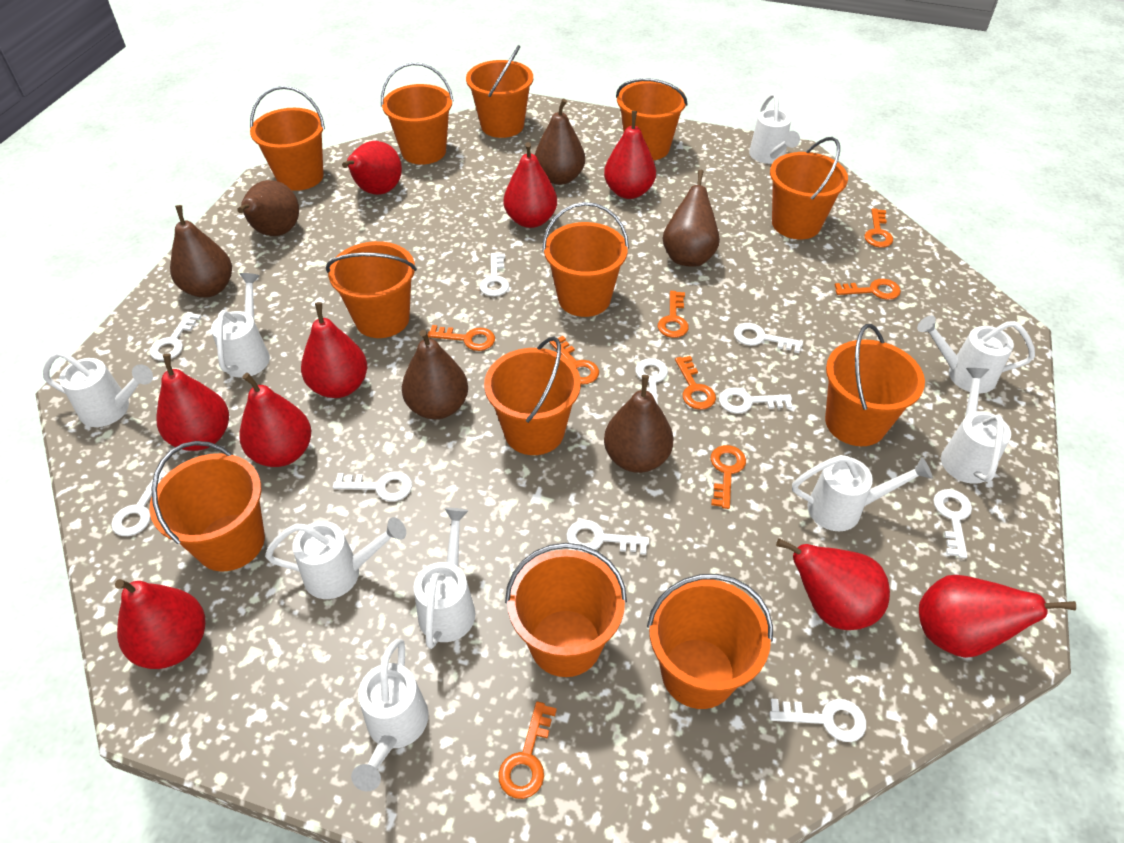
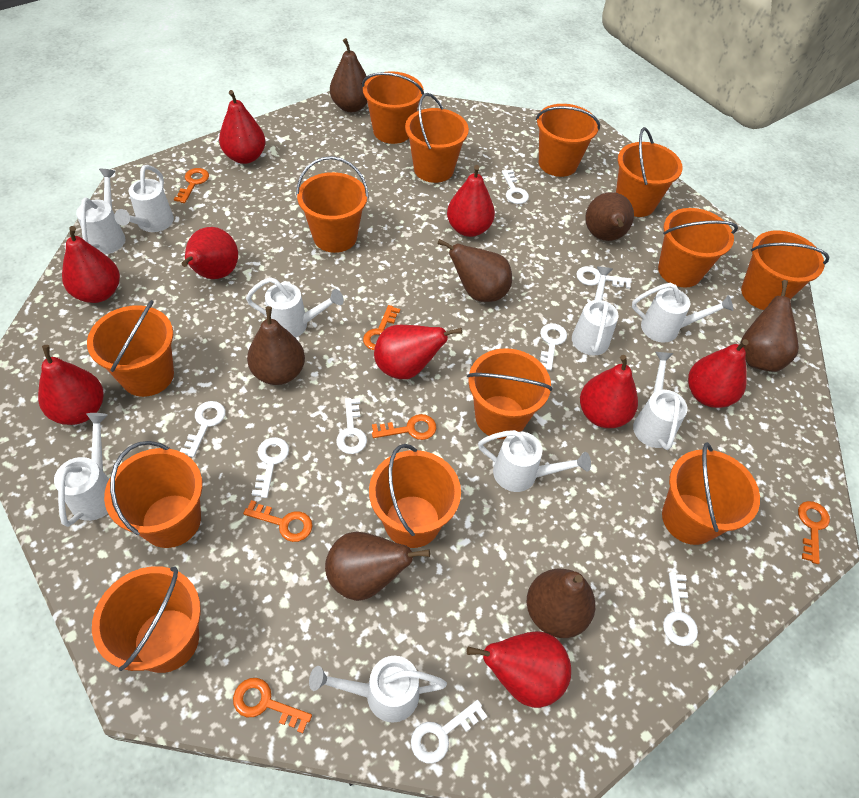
brown pear: [170,205,232,298] [237,180,299,236] [402,330,468,419] [535,99,585,185] [604,375,674,473] [662,170,720,267] = 6 -> [247,306,305,385] [325,532,430,601] [330,38,367,112] [438,239,512,302] [527,569,595,638] [585,192,634,241] [741,280,799,372] = 7
orange bucket: [150,441,265,571] [250,86,325,191] [326,241,417,338] [381,62,454,165] [466,45,533,138] [484,337,581,455] [505,543,627,677] [542,202,629,317] [616,78,688,161] [647,574,773,709] [770,137,848,239] [825,324,925,446] = 12 -> [87,300,174,397] [92,566,201,673] [104,441,202,548] [296,156,369,253] [362,71,424,144] [369,444,461,548] [405,93,469,183] [467,348,552,439] [536,104,600,177] [616,127,683,217] [658,208,738,288] [662,442,760,545] [741,230,829,310] = 13
orange key: [427,325,495,351] [498,701,557,799] [549,336,599,385] [658,291,689,338] [675,356,716,410] [711,445,746,509] [834,279,901,300] [864,208,893,248] = 8 -> [174,168,209,203] [233,678,312,733] [243,500,313,542] [363,305,400,350] [372,414,436,440] [798,501,830,564] = 6
white key: [111,470,168,536] [150,312,202,361] [333,471,412,502] [480,253,509,296] [566,520,649,555] [635,358,668,404] [719,387,793,414] [734,323,803,353] [769,699,866,742] [933,489,972,558] = 10 -> [180,401,225,457] [252,437,289,498] [336,398,367,454] [411,700,488,764] [502,169,529,204] [540,323,567,370] [576,266,632,289] [663,572,698,646] = 8

